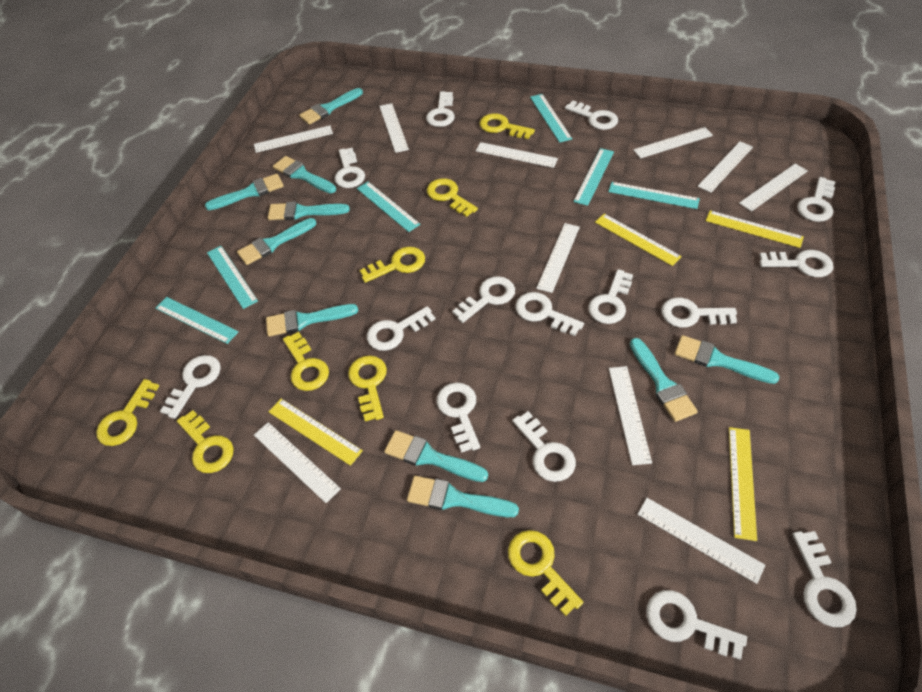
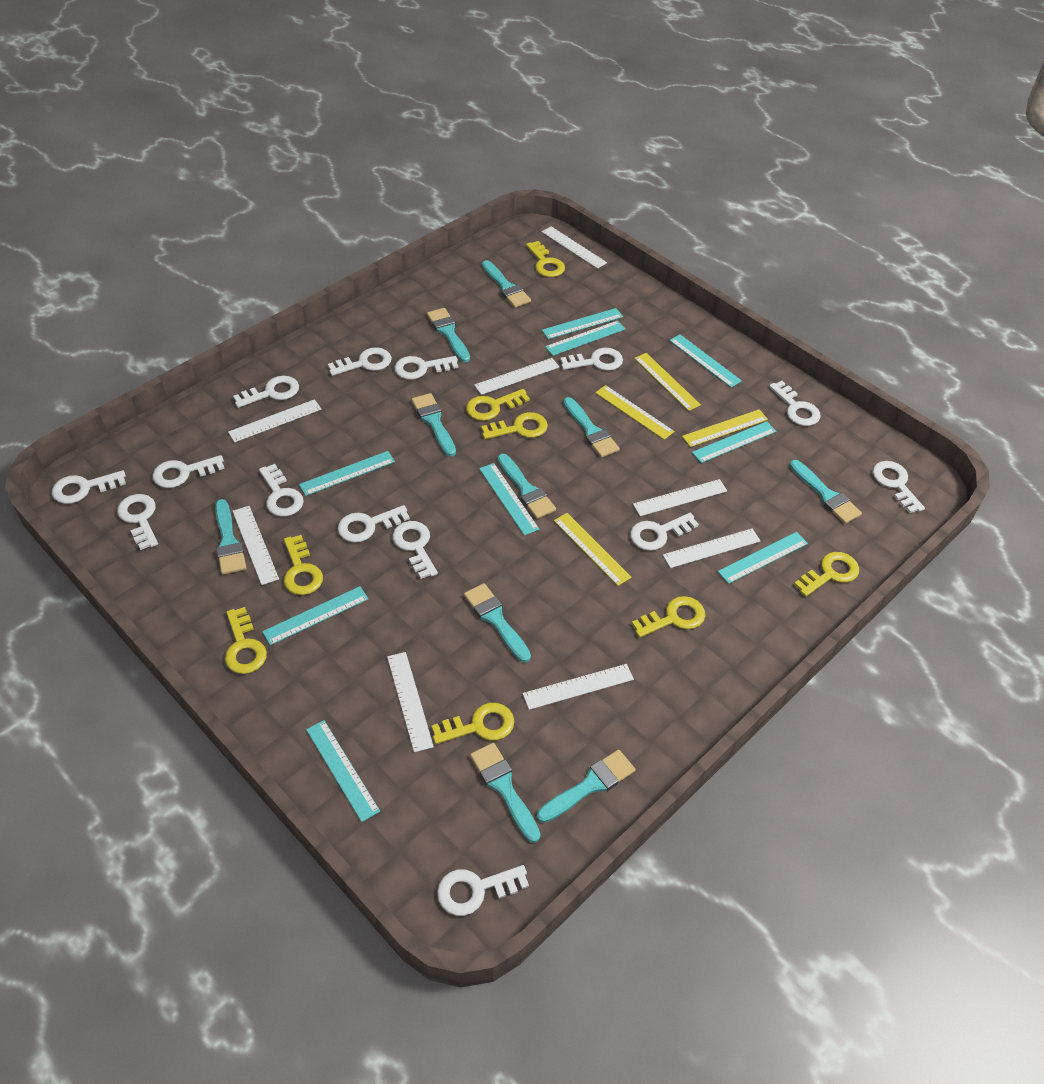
turquoise ruler: [155,297,238,344] [207,246,258,309] [357,182,421,232] [530,94,572,143] [573,148,614,206] [608,182,700,209] = 6 -> [262,586,368,645] [299,451,395,496] [306,720,380,822] [479,463,540,536] [542,308,623,339] [545,320,626,356] [669,334,742,388] [692,421,776,463] [718,532,808,584] = 9
white key: [160,355,221,419] [335,148,365,188] [367,306,435,351] [426,91,455,127] [437,382,480,453] [452,276,515,323] [512,411,576,482] [515,292,584,336] [565,101,618,130] [588,269,633,324] [646,590,747,660] [661,297,737,328] [760,250,833,277] [792,531,857,627] [797,177,835,222] = 15 -> [52,470,126,504] [117,494,158,550] [152,455,225,488] [233,376,299,408] [259,464,304,517] [328,347,392,376] [338,505,410,542] [392,521,438,579] [394,356,458,380] [437,865,529,916] [560,348,623,371] [630,513,699,551] [769,381,821,426] [873,461,925,513] = 14
white ruler: [254,125,333,153] [254,422,341,503] [379,103,409,153] [476,142,558,168] [536,223,580,293] [609,366,652,465] [633,127,713,159] [637,498,766,584] [697,141,753,193] [739,164,808,211] = 10 -> [228,399,321,442] [232,506,279,585] [387,652,434,752] [474,358,559,395] [523,664,634,710] [542,226,607,269] [633,479,727,516] [663,529,760,568] = 8

